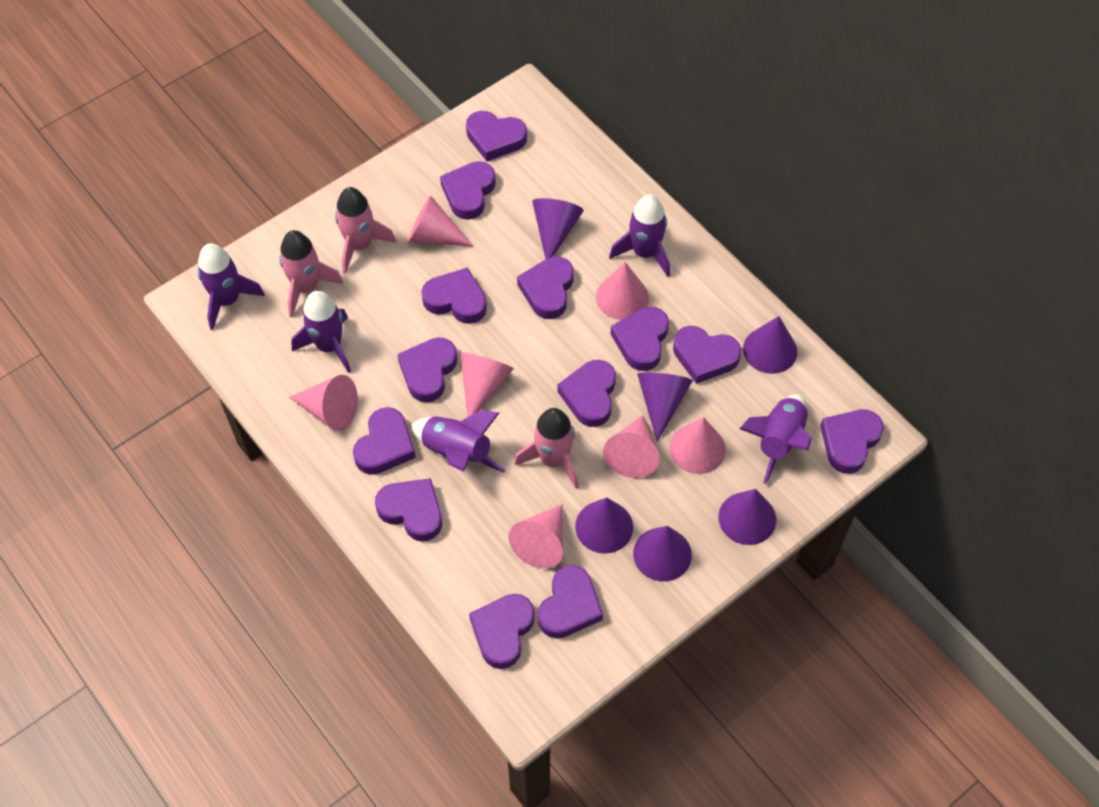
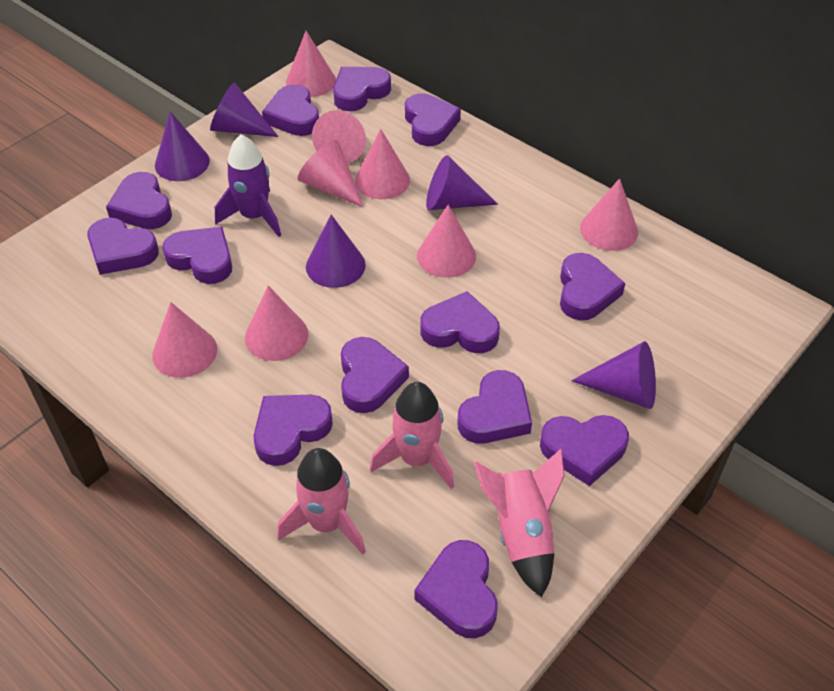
pink cone: [290,375,358,431] [407,195,473,246] [461,352,514,417] [508,504,563,569] [596,262,649,320] [603,415,660,478] [669,417,726,474] = 7 -> [152,302,217,378] [245,286,308,361] [286,31,336,97] [298,140,363,207] [312,110,366,164] [355,129,410,199] [417,205,476,278] [580,178,638,251] = 8
purple cone: [532,198,584,259] [575,497,633,554] [633,526,692,581] [637,372,693,442] [718,489,776,545] [743,316,797,374] = 6 -> [155,111,210,181] [210,82,279,137] [306,215,366,288] [426,155,498,210] [571,341,656,409] = 5
purple rocket: [197,243,265,330] [291,291,351,373] [411,410,506,473] [609,195,670,277] [740,394,811,484] = 5 -> [215,135,281,237] = 1

